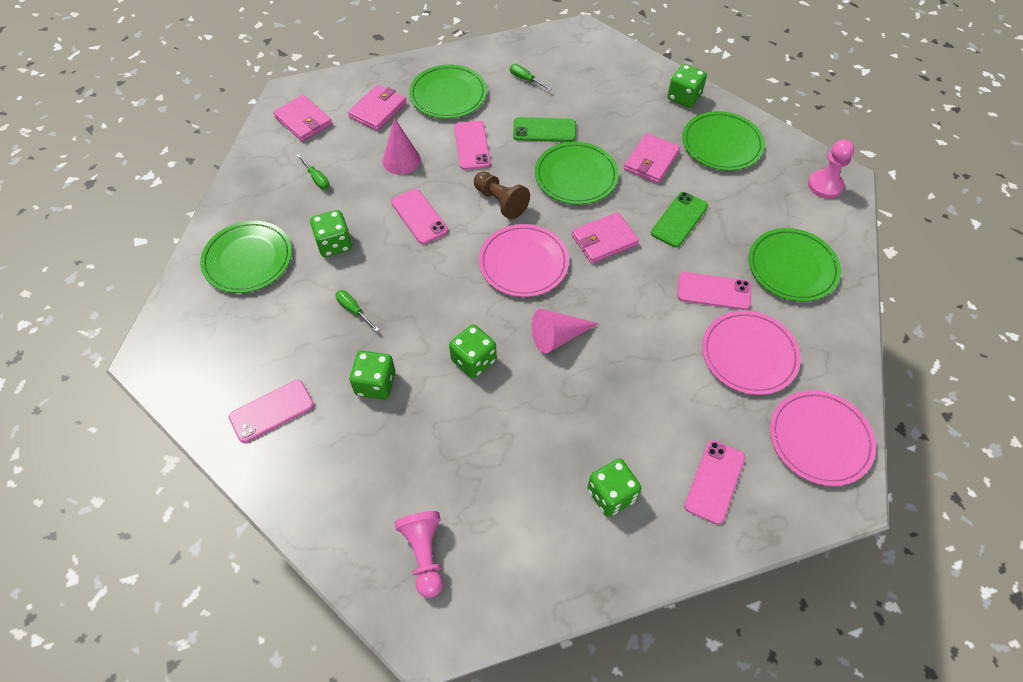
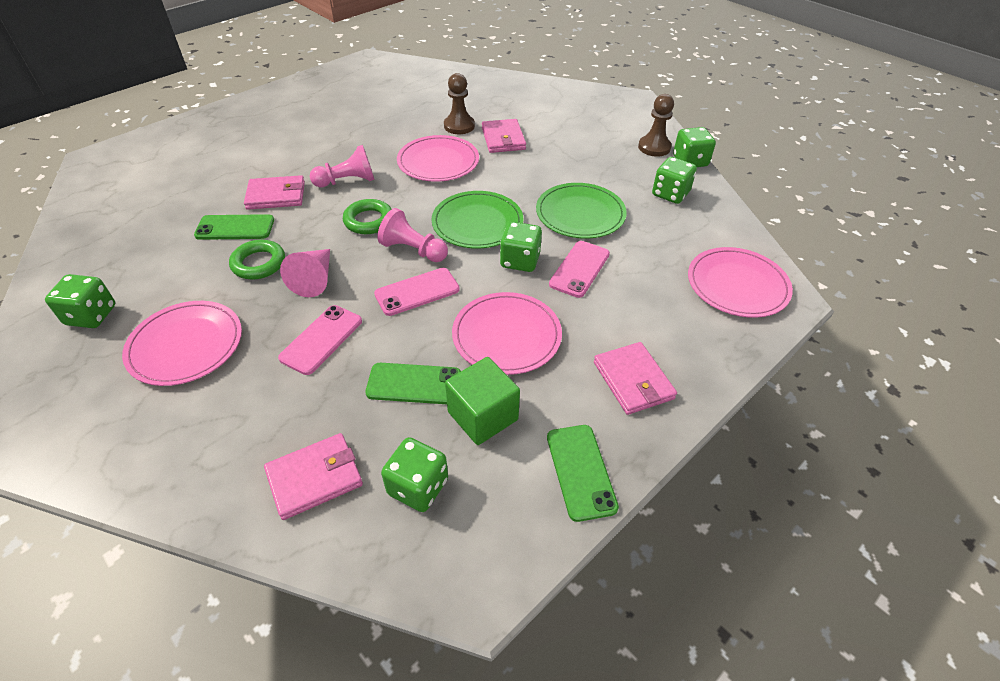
brown pawn: [474,171,530,219] = 1 -> [444,73,475,134] [638,94,674,157] = 2
green cube: none = 0 -> [445,357,520,445] = 1
green phone: [513,117,576,142] [651,192,708,248] = 2 -> [194,214,274,240] [365,363,461,404] [547,425,619,522] = 3
green plate: [200,221,292,293] [409,65,487,119] [535,142,619,204] [682,111,765,171] [748,228,841,302] = 5 -> [431,191,523,249] [536,183,627,239] = 2
green ring: none = 0 -> [229,240,285,280] [343,199,392,234] = 2
green screwdriver: [296,154,330,190] [336,290,379,332] [510,64,552,90] = 3 -> none = 0
pink cone: [383,118,421,175] [532,309,599,354] = 2 -> [280,249,330,297] = 1
pink phone: [229,380,314,443] [391,189,448,244] [454,121,491,170] [677,272,751,310] [684,440,745,524] = 5 -> [278,305,362,375] [374,268,460,316] [549,241,610,298] = 3
pink plate: [479,224,569,297] [702,311,801,395] [770,390,876,486] = 3 -> [122,301,242,386] [397,135,479,182] [452,292,562,375] [688,247,793,318] = 4

